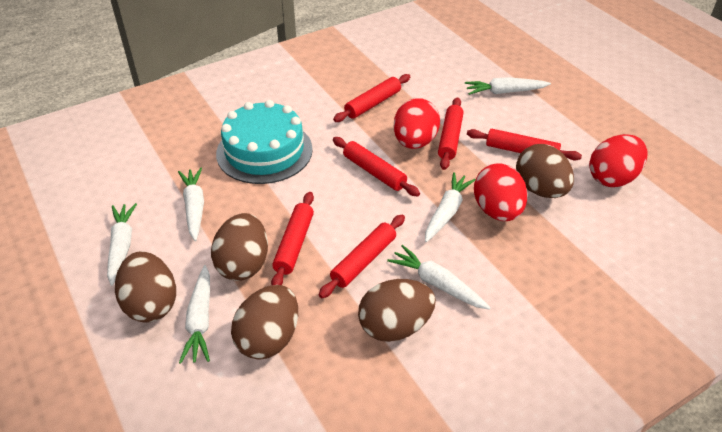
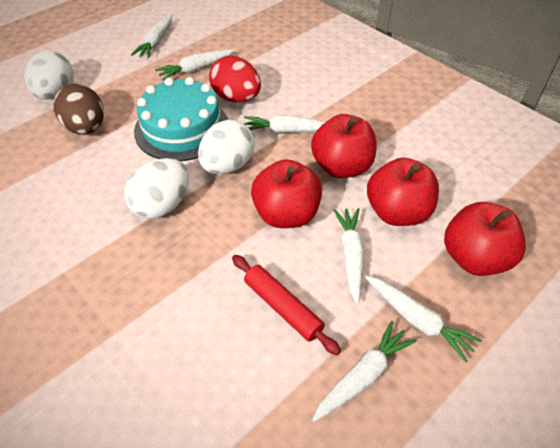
brown egg: [115,251,176,323] [211,213,268,281] [231,285,298,360] [358,279,436,342] [516,144,574,198] = 5 -> [54,84,104,135] = 1
red apple: none = 0 -> [251,159,322,228] [311,114,376,178] [367,157,439,226] [444,202,526,276] = 4
red egg: [393,98,440,149] [474,163,527,221] [589,134,647,187] = 3 -> [209,56,261,102] = 1
red rolling pin: [271,192,314,285] [319,215,405,298] [333,74,410,122] [333,137,420,196] [438,98,464,170] [467,129,582,160] = 6 -> [232,255,341,355] = 1
white egg: none = 0 -> [25,51,73,99] [124,158,189,219] [198,120,255,174] = 3

